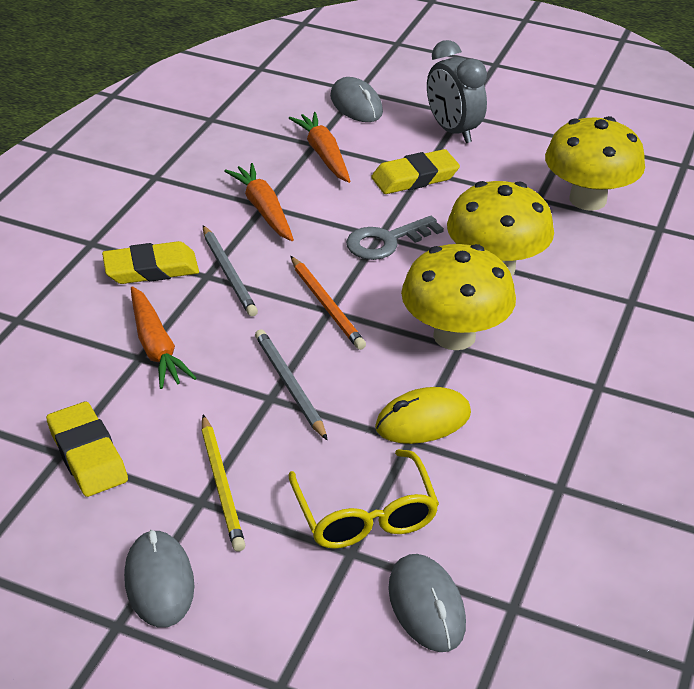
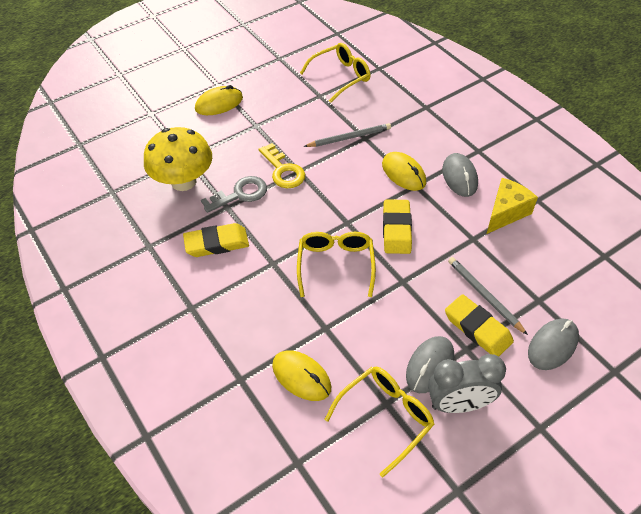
orange carrot: [131,286,196,389] [224,163,294,241] [289,112,350,183] = 3 -> none = 0
orange pencil: [291,256,366,350] = 1 -> none = 0
yellow cheese: none = 0 -> [487,178,538,234] = 1
yellow glasses: [289,449,439,549] = 1 -> [297,232,376,297] [300,43,370,102] [325,367,435,477] = 3
yellow key: none = 0 -> [258,143,305,188] = 1
yellow mouse: [375,387,471,444] = 1 -> [195,85,243,115] [272,350,331,401] [382,152,426,191] = 3
yellow mushroom: [401,244,516,350] [447,181,554,276] [545,116,645,211] = 3 -> [144,127,212,191] = 1
yellow pencil: [202,415,245,552] = 1 -> none = 0

